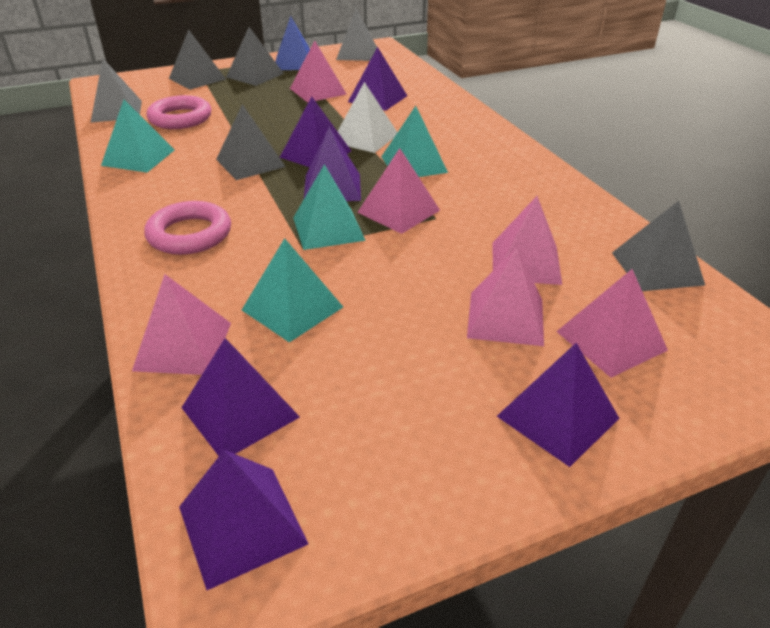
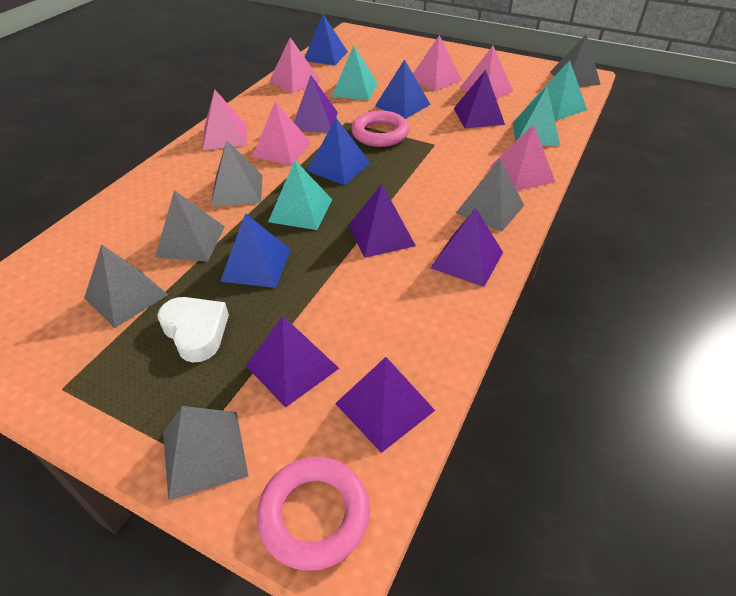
blue pyramid: [276,16,310,70] = 1 -> [220,213,291,288] [305,15,348,65] [307,118,371,185] [375,59,431,119] = 4
white heart: none = 0 -> [157,297,229,362] = 1
white pyramid: [337,82,398,153] = 1 -> none = 0

